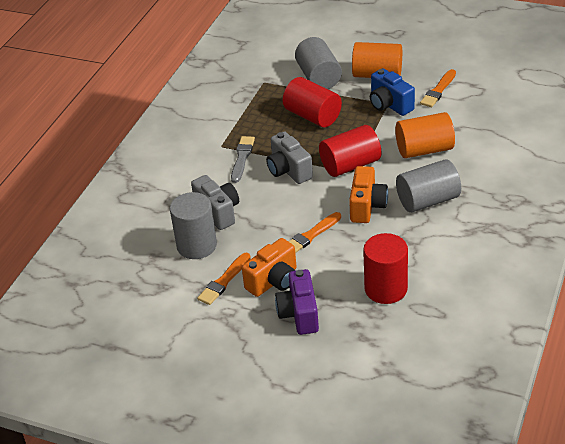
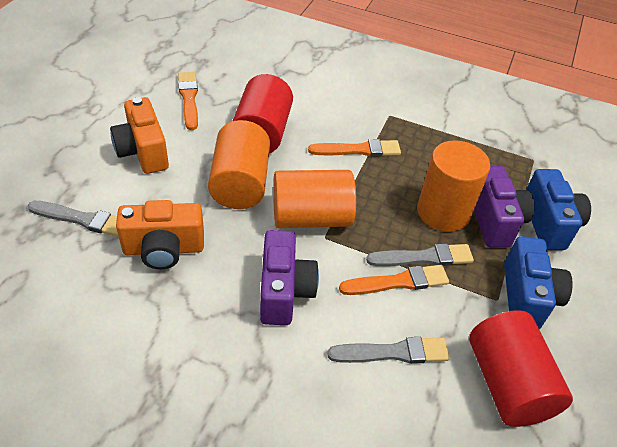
blue camera: [370,69,415,116] = 1 -> [504,236,573,329] [526,169,591,250] = 2
grey brush: [231,136,255,183] = 1 -> [28,201,119,237] [327,337,450,364] [366,244,474,266] = 3
grey camera: [191,175,239,230] [266,131,313,184] = 2 -> none = 0
grey cylinder: [170,192,217,259] [295,37,342,89] [396,159,461,212] = 3 -> none = 0
orange cylinder: [352,42,402,78] [395,112,455,158] = 2 -> [208,120,270,209] [273,170,356,228] [417,140,490,232] = 3
purple camera: [275,269,319,335] = 1 -> [260,230,319,325] [474,166,535,247] = 2
red cylinder: [283,77,342,127] [319,125,381,177] [363,233,408,304] = 3 -> [233,74,293,153] [469,310,573,427] = 2

